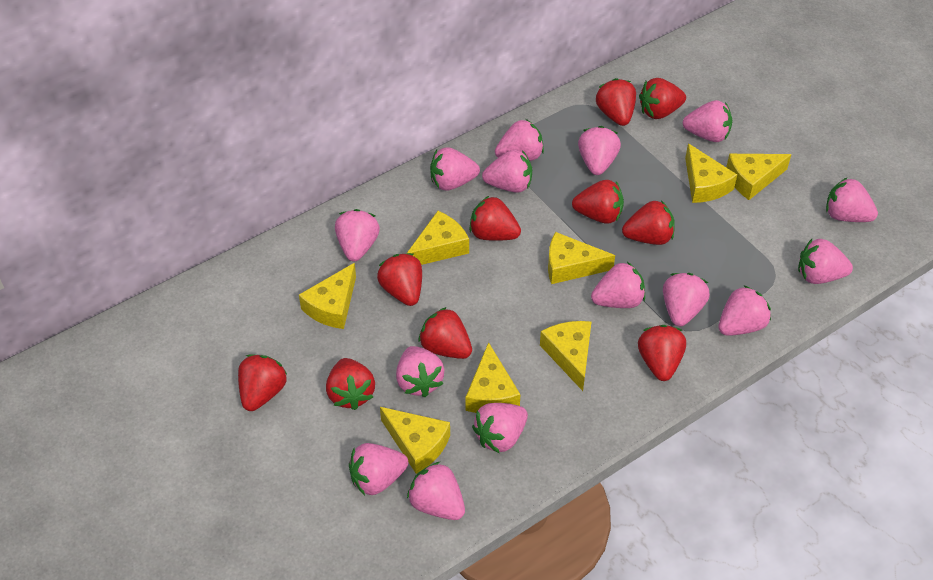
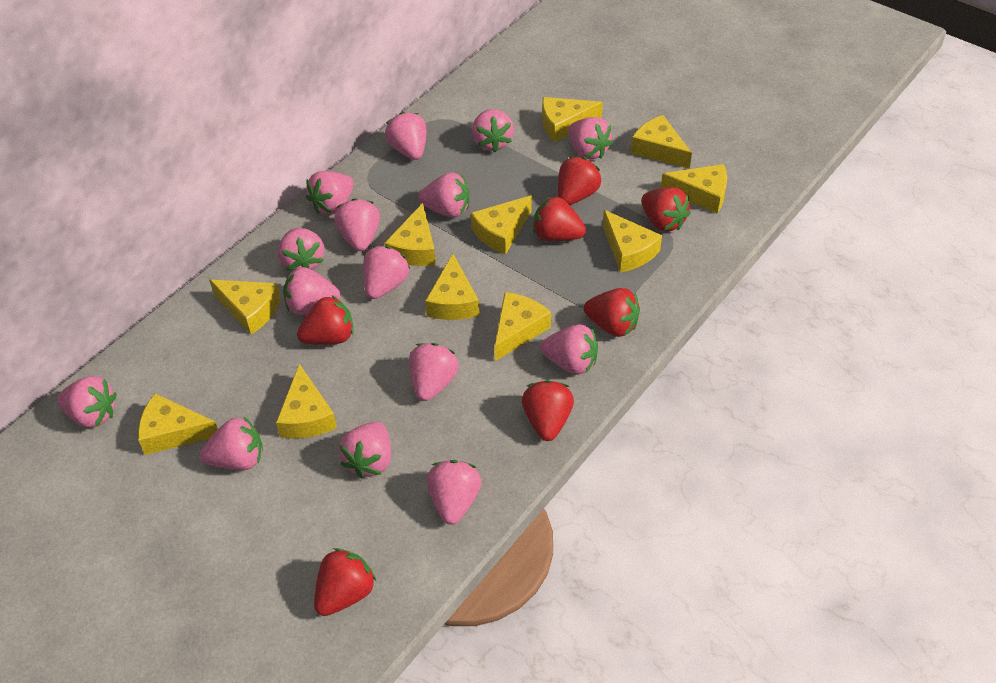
red strawberry: [238,354,287,411] [326,358,375,410] [377,253,422,306] [418,307,472,359] [469,196,521,241] [572,180,624,224] [596,78,636,126] [622,200,675,245] [638,325,686,381] [639,78,686,119] = 10 -> [297,295,354,345] [314,548,376,616] [522,380,574,441] [533,196,586,241] [558,157,602,205] [584,288,640,337] [641,187,690,232] = 7
yellow cheese: [299,263,356,329] [380,407,450,474] [406,211,469,265] [466,342,521,413] [540,321,591,391] [548,232,615,284] [685,143,737,203] [726,154,791,200] = 8 -> [138,394,218,455] [209,280,281,335] [276,364,337,438] [384,203,436,266] [425,254,479,320] [471,195,532,255] [495,292,551,361] [542,97,603,142] [603,210,662,273] [631,115,692,169] [661,164,727,214] = 11

